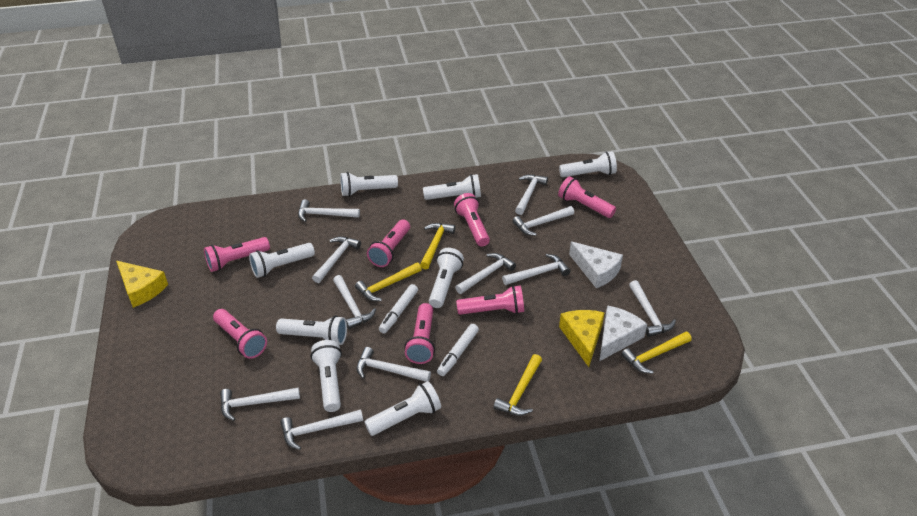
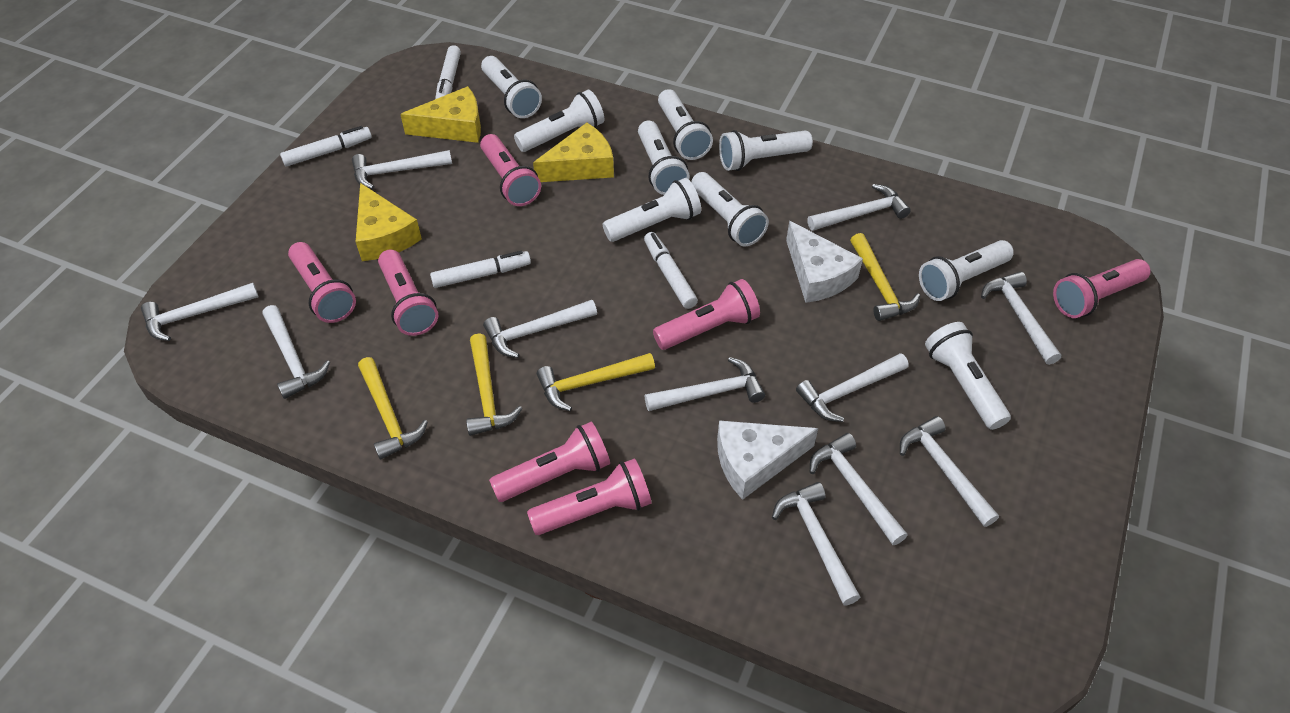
white flashlight: [249,243,315,278] [276,316,347,345] [311,340,342,412] [340,172,398,197] [364,381,441,436] [423,174,481,200] [429,248,464,308] [559,151,617,177] = 8 -> [481,56,542,118] [514,90,604,152] [603,178,701,242] [638,121,690,195] [658,89,713,160] [691,172,769,246] [719,130,813,171] [919,240,1014,301] [925,322,1011,430] = 9
white marker: [379,284,418,333] [437,324,479,376] = 2 -> [280,126,372,166] [430,251,531,288] [435,45,461,99] [644,232,698,309] = 4
yellow cheese: [116,261,168,308] [559,310,605,367] = 2 -> [356,183,422,261] [400,86,481,143] [533,123,614,182] = 3

